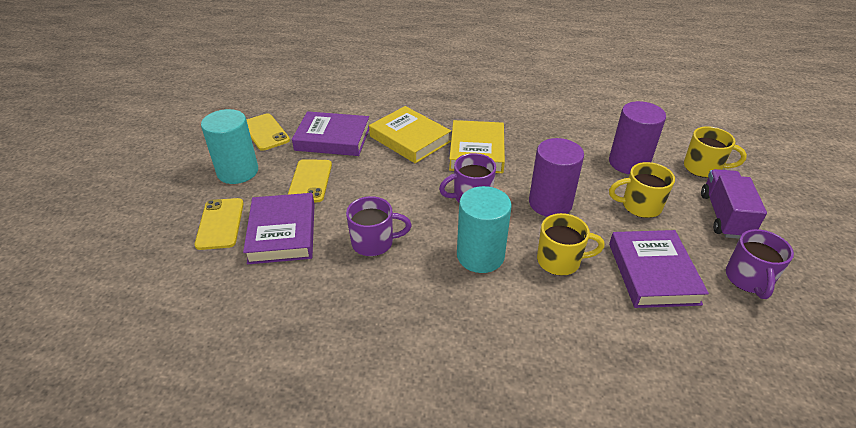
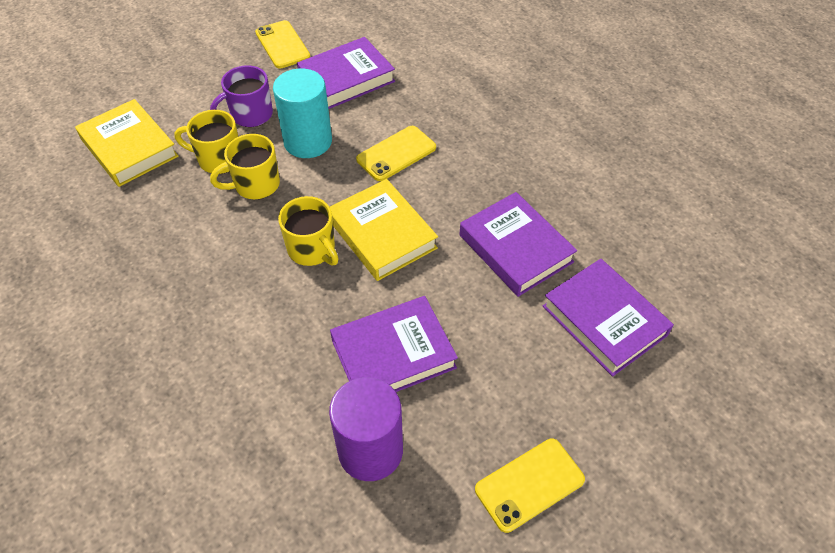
purple book: [243,193,315,264] [292,111,369,156] [609,230,709,308] = 3 -> [297,37,395,109] [330,296,458,392] [460,192,577,297] [543,259,674,377] = 4
purple cylinder: [529,138,584,217] [609,101,666,174] = 2 -> [329,377,403,481] = 1
purple mug: [346,196,412,256] [439,153,496,202] [726,229,794,299] = 3 -> [210,65,273,127] = 1
purple truck: [701,169,767,239] = 1 -> none = 0
turquoise cylinder: [201,109,258,184] [457,186,512,273] = 2 -> [273,68,332,158] = 1

